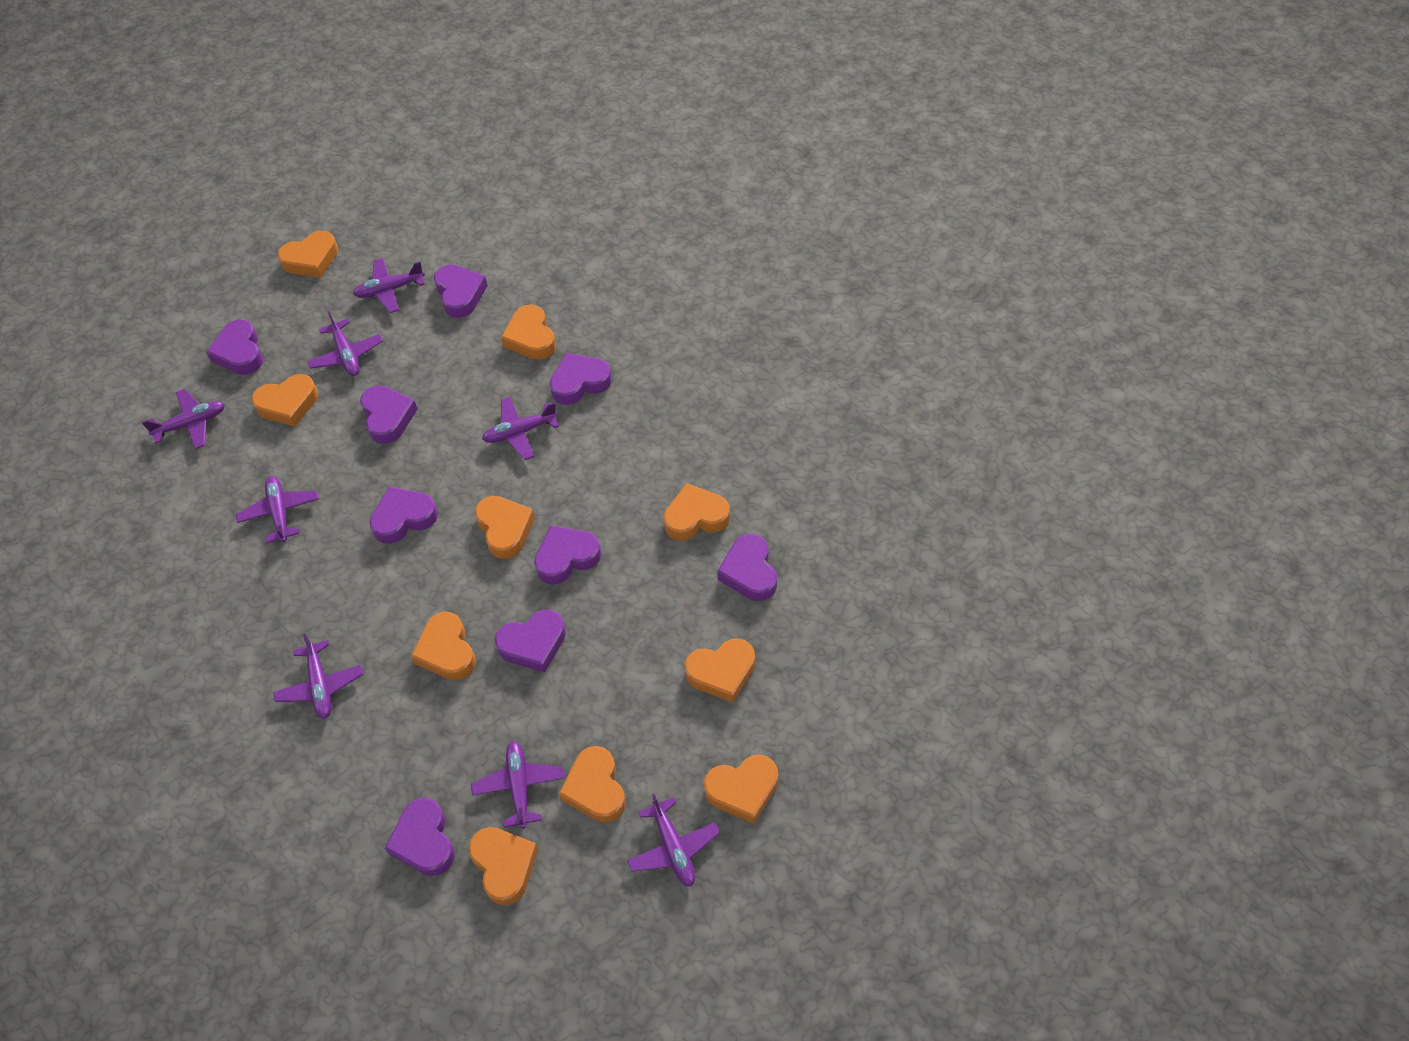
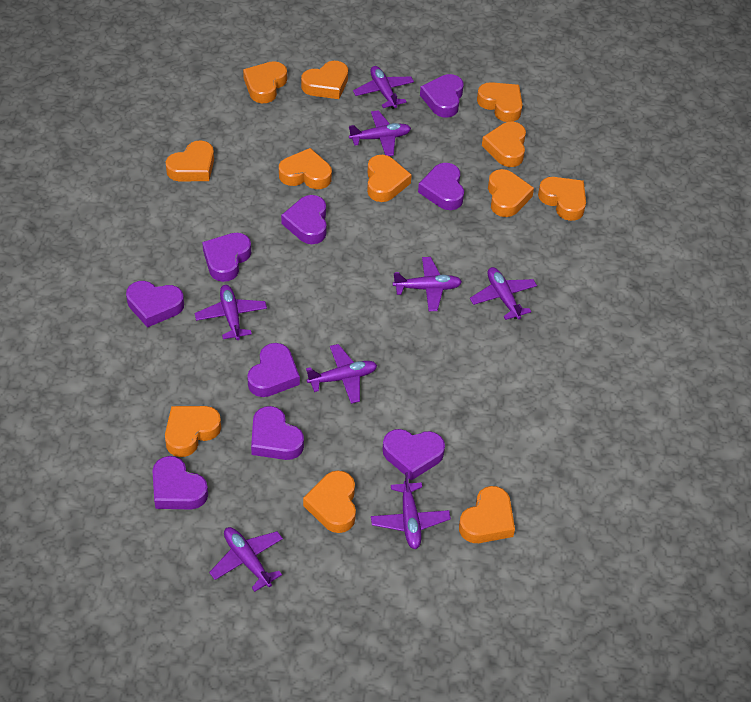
orange heart: [252,374,318,427] [277,231,338,278] [411,612,476,680] [468,827,538,905] [475,496,535,559] [501,304,556,360] [559,746,626,823] [663,483,730,541] [684,638,755,703] [704,755,778,824] = 10 -> [165,406,221,457] [166,140,214,181] [243,61,287,103] [279,148,332,189] [301,61,348,99] [303,471,356,533] [367,155,412,202] [459,486,515,543] [477,82,523,122] [482,122,526,167] [488,169,534,217] [538,177,586,221] = 12

